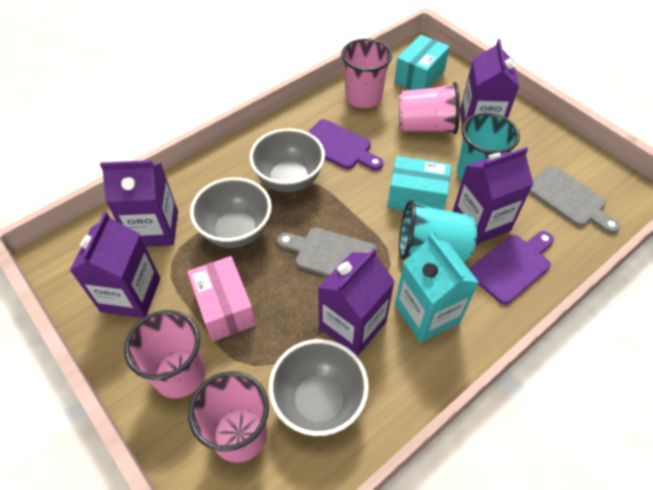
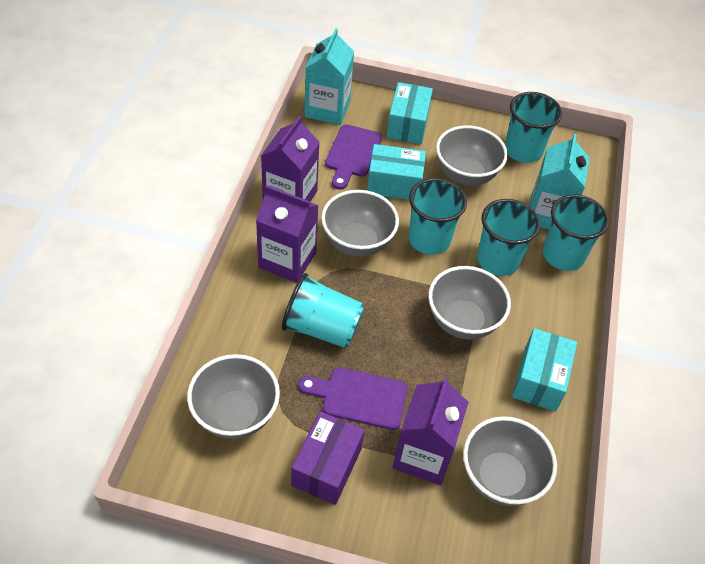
grey bowl: [190,177,272,248] [249,128,325,192] [269,339,369,436] = 3 -> [187,354,280,439] [321,190,399,257] [428,266,511,340] [436,125,508,186] [463,416,557,506] = 5
grey cutting board: [277,227,377,277] [529,166,620,234] = 2 -> none = 0
pink box: [187,256,256,342] = 1 -> none = 0
pink cup: [124,310,206,398] [188,371,269,463] [341,38,392,108] [399,82,460,134] = 4 -> none = 0
purple box: none = 0 -> [291,411,365,505] = 1
purple carton: [70,212,160,318] [100,160,178,247] [318,248,395,356] [452,147,533,245] [460,39,519,125] = 5 -> [256,185,319,283] [261,116,320,202] [392,377,469,485] = 3
turquoise box: [387,156,451,211] [394,35,450,90] = 2 -> [367,144,426,200] [387,82,433,144] [512,328,577,412] = 3
turquoise carton: [395,233,479,343] = 1 -> [305,28,354,125] [529,134,590,229] = 2
turquoise cup: [399,200,477,262] [457,113,520,181] = 2 -> [282,273,364,348] [409,178,467,255] [477,199,540,276] [505,92,562,163] [543,194,609,271] = 5

